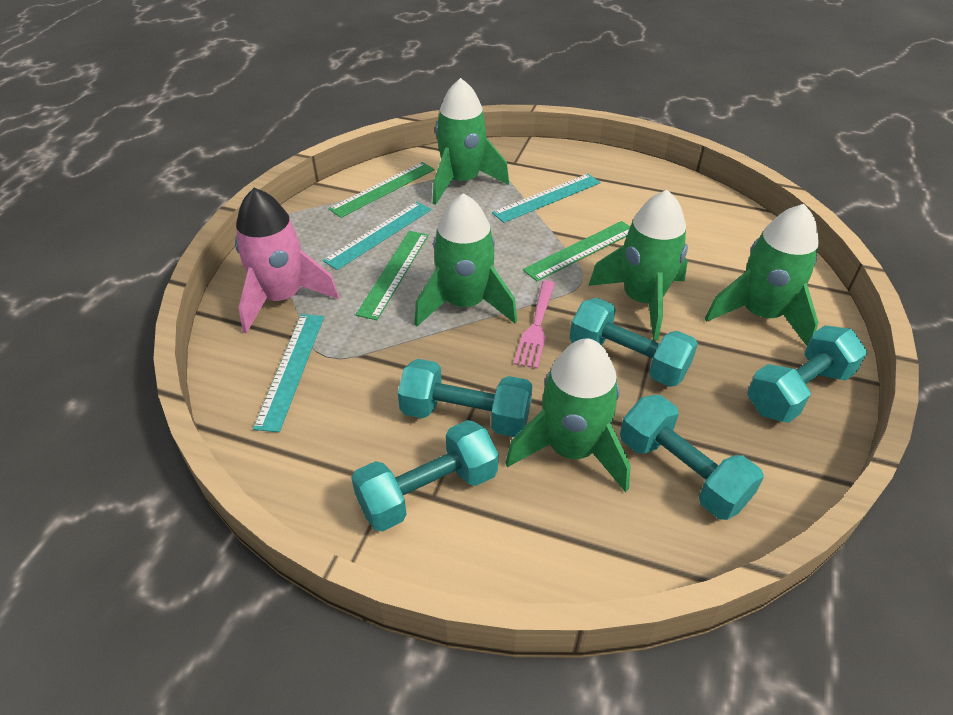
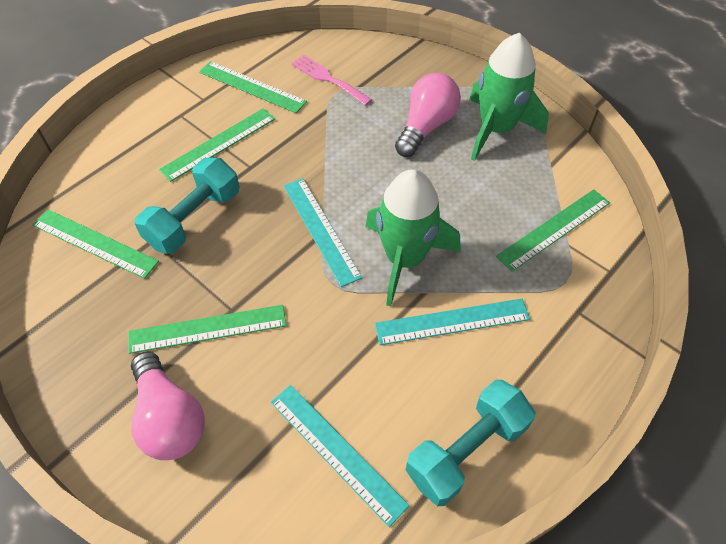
green rocket: [414,193,517,326] [433,78,509,205] [506,338,631,492] [588,190,688,340] [705,204,819,346] = 5 -> [365,169,460,306] [469,33,549,161] = 2
green ruler: [329,162,435,218] [356,231,429,320] [523,221,630,281] = 3 -> [32,209,159,279] [129,305,286,354] [159,108,275,182] [199,61,307,113] [496,189,610,272] = 5
pink light bulb: none = 0 -> [131,351,205,460] [395,73,461,157] = 2
pink rocket: [235,188,339,334] = 1 -> none = 0
turquoise dumbbell: [351,420,498,532] [398,359,533,437] [570,298,698,387] [620,395,764,520] [747,325,867,423] = 5 -> [134,158,240,254] [406,380,535,506] = 2

